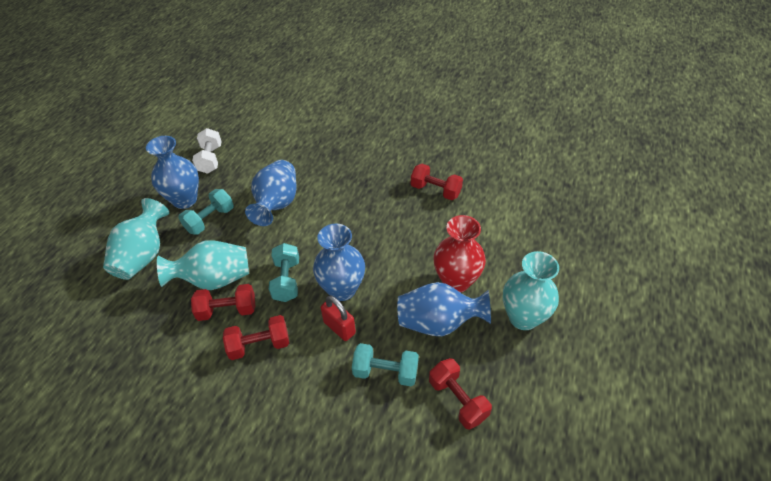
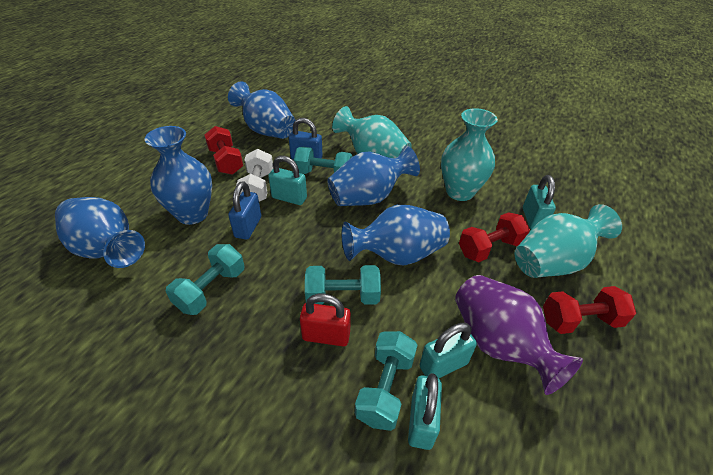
blue padlock: none = 0 -> [228,182,261,240] [289,118,323,160] = 2
blue vase: [146,136,199,209] [245,160,296,226] [313,224,365,301] [397,282,491,337] = 4 -> [55,197,145,268] [145,126,212,225] [228,81,295,139] [327,146,420,206] [341,205,450,266] = 5
purple vase: none = 0 -> [455,275,583,395] = 1
red dumbbell: [191,284,255,321] [223,315,289,360] [411,164,463,200] [429,358,492,430] = 4 -> [204,126,243,175] [459,212,530,262] [543,286,636,334] = 3
red vase: [434,215,486,293] = 1 -> none = 0
turquoise dumbbell: [178,189,234,235] [269,243,299,302] [352,343,419,386] = 3 -> [166,244,244,315] [294,147,352,174] [305,265,381,305] [355,331,417,431] = 4
turquoise padlock: none = 0 -> [268,156,307,205] [408,373,442,450] [420,323,477,379] [523,175,556,230] = 4

